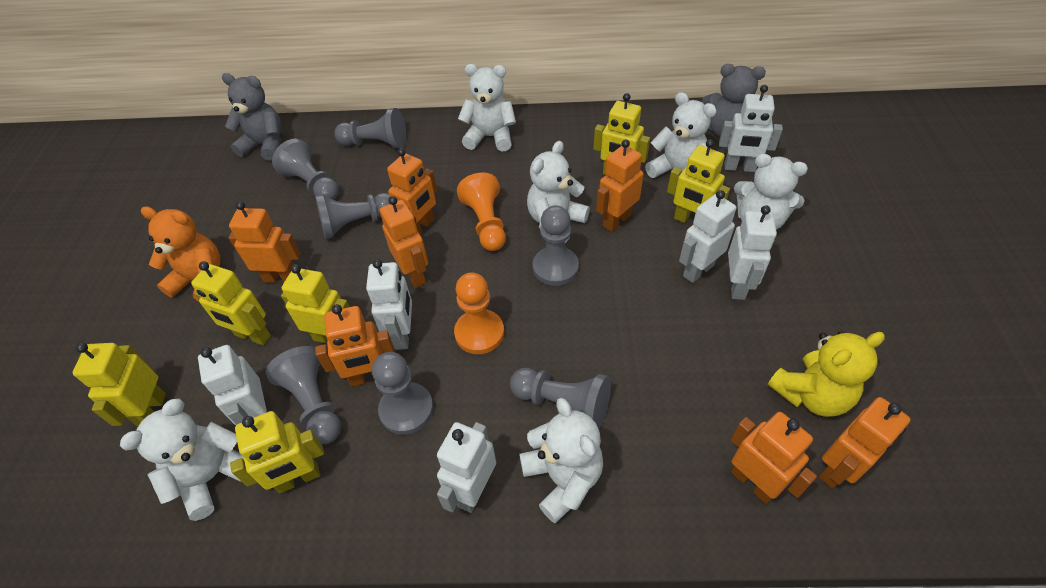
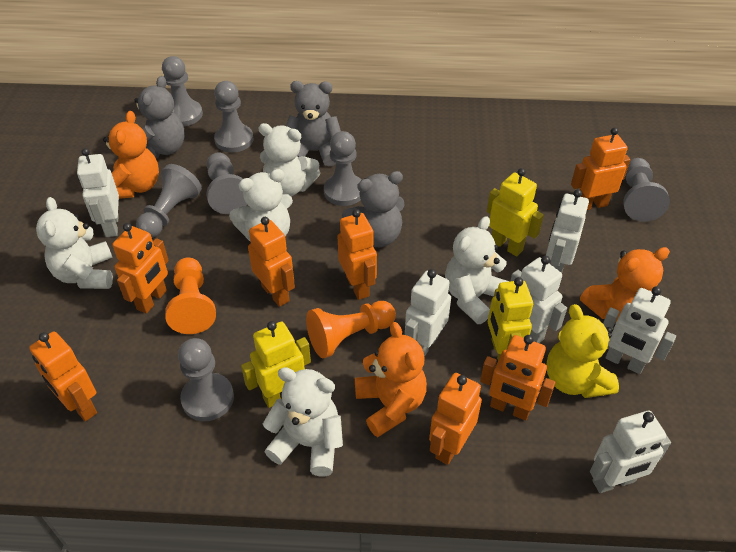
grey teddy bear: [222,73,282,161] [702,64,766,137] = 2 -> [134,76,185,158] [286,81,341,166] [342,171,404,247] = 3
orange teddy bear: [141,206,220,301] = 1 -> [103,111,159,199] [355,322,427,437] [580,247,670,323] = 3
white teddy bear: [120,399,244,521] [458,64,516,152] [519,398,603,523] [527,141,590,243] [645,92,717,178] [734,154,808,230] = 6 -> [36,197,113,289] [229,169,293,241] [259,123,320,196] [263,367,343,477] [445,216,510,324] = 5
yellow robot: [73,343,166,427] [191,261,271,345] [230,411,324,493] [281,264,350,343] [594,93,650,175] [667,139,730,225] = 6 -> [241,321,311,408] [487,168,544,256] [488,277,533,360] = 3

